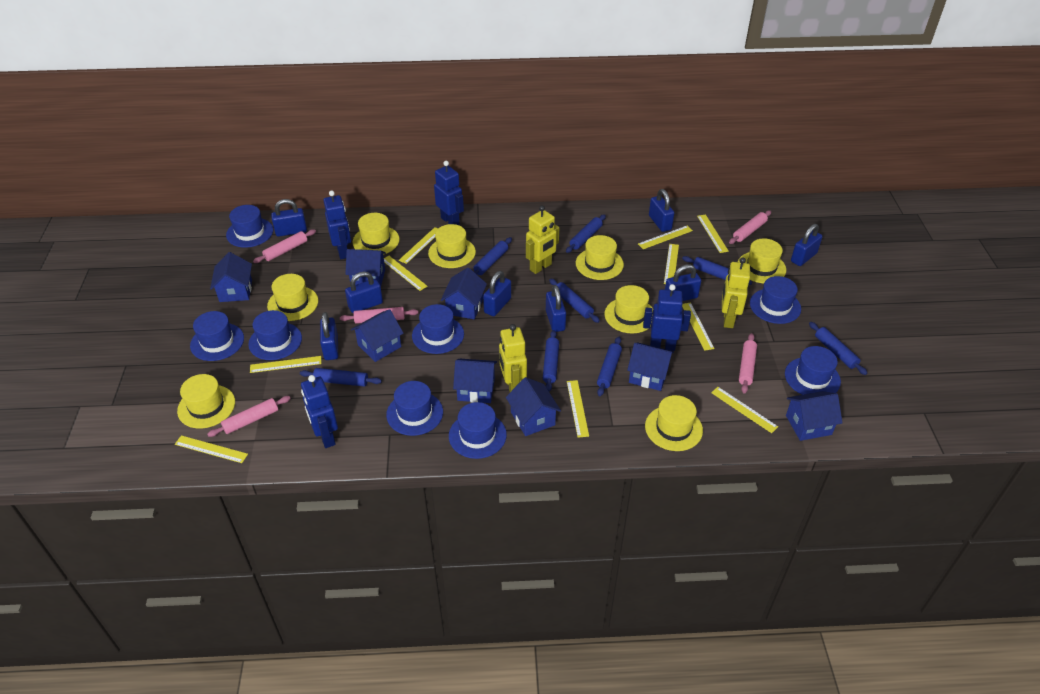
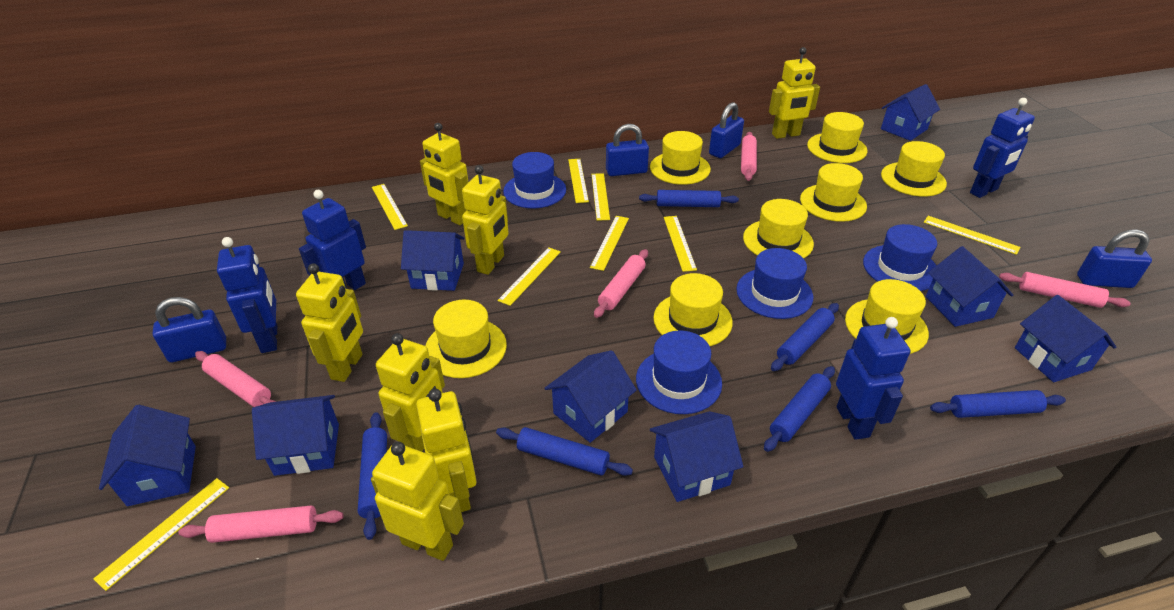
blue hat: [190,311,244,361] [226,205,273,248] [248,310,302,360] [386,381,443,436] [412,304,464,354] [449,402,507,459] [750,276,801,324] [785,346,841,395] = 8 -> [503,152,566,208] [636,330,722,414] [736,248,813,319] [863,224,937,291] = 4
blue padlock: [271,199,307,237] [320,312,338,360] [345,272,383,313] [483,271,511,316] [546,285,566,332] [649,189,674,232] [665,264,701,301] [791,224,822,266] = 8 -> [152,297,226,362] [606,124,649,176] [709,102,744,158] [1077,229,1152,288] = 4
blue rolling pin: [300,368,382,387] [473,237,512,275] [543,330,559,392] [549,279,600,323] [566,214,606,253] [597,337,622,396] [682,256,752,285] [809,322,867,375] = 8 -> [358,412,387,540] [496,427,633,476] [639,190,739,207] [764,366,835,452] [771,303,839,371] [930,390,1066,418] = 6
yellow robot: [499,324,527,392] [526,205,559,274] [722,257,750,328] = 3 -> [296,263,363,382] [371,442,464,561] [376,333,445,452] [416,389,476,512] [420,123,469,225] [462,165,509,275] [769,47,820,139] = 7
yellow ruler: [175,435,248,463] [250,356,321,373] [384,256,428,291] [399,227,438,264] [567,380,589,438] [638,226,693,249] [664,244,679,284] [682,303,715,351] [697,214,729,253] [711,387,778,433] = 10 -> [93,478,229,591] [372,184,408,230] [497,247,561,306] [568,159,589,203] [590,216,629,271] [592,173,610,221] [664,216,697,272] [924,216,1020,255] = 8

